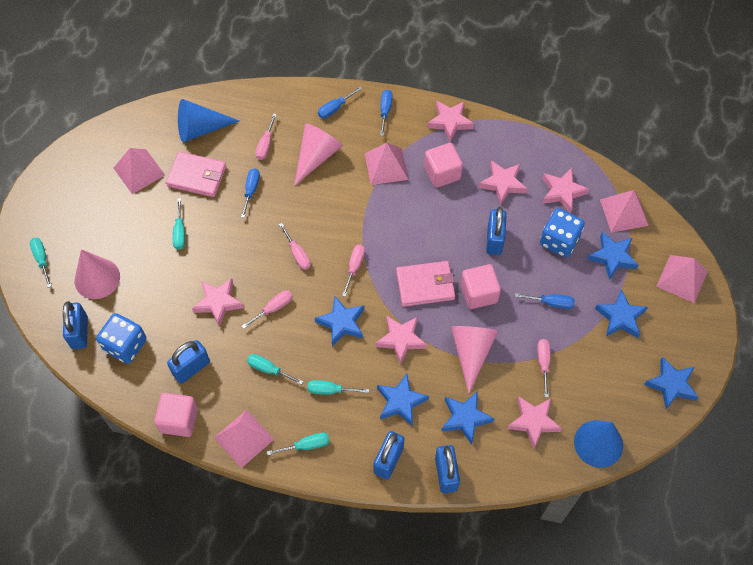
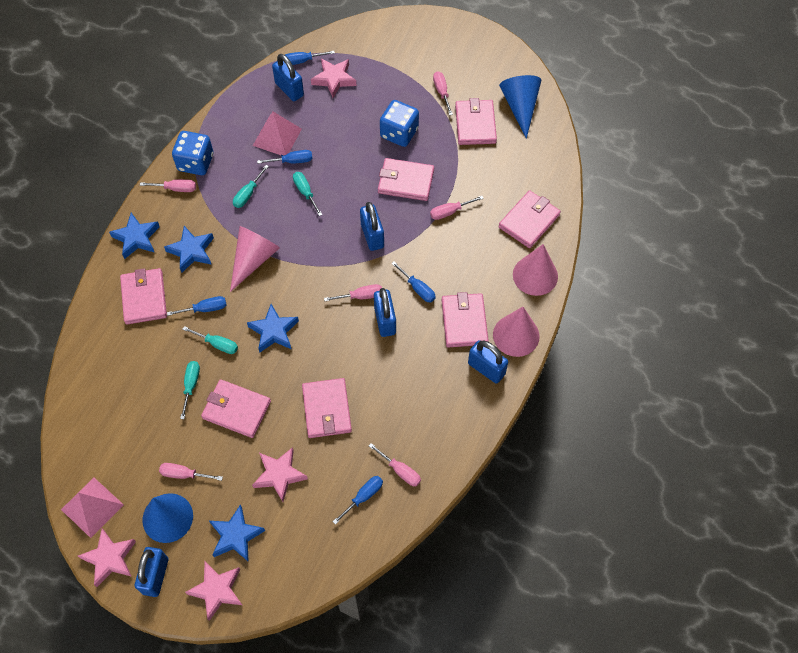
blue screwdriver: [241,168,260,218] [318,86,363,118] [380,90,393,136] [515,293,575,309] = 4 -> [167,296,226,316] [257,150,312,164] [285,51,335,65] [333,476,383,525] [391,261,435,302] = 5
blue star: [315,296,364,346] [377,374,429,426] [441,392,495,445] [587,232,638,280] [595,289,648,338] [644,357,699,409] = 6 -> [109,213,160,259] [164,226,214,273] [209,505,265,562] [247,304,299,353] = 4
pink cube: [154,393,198,437] [424,143,463,188] [461,264,501,309] = 3 -> none = 0
pink pyramid: [114,148,165,194] [214,410,274,468] [365,143,408,185] [600,190,649,233] [656,255,708,303] = 5 -> [61,477,124,538] [253,112,302,155] = 2
pink screwdriver: [242,290,293,329] [255,113,277,160] [279,223,311,270] [342,245,365,297] [537,339,551,398] = 5 -> [140,179,196,192] [159,463,223,481] [324,284,382,301] [369,443,421,486] [430,196,484,220] [433,71,453,115] = 6
pink star: [192,278,244,327] [375,315,427,365] [427,101,474,143] [478,160,527,205] [507,396,562,448] [542,168,590,213] = 6 -> [78,529,136,587] [185,562,242,621] [252,447,308,502] [311,58,356,98] = 4
pink wallet: [166,151,226,197] [396,261,455,307] = 2 -> [120,268,167,324] [201,379,271,438] [302,378,352,438] [378,158,434,201] [441,292,489,348] [455,98,497,145] [499,190,561,248] = 7
turquoise screwdriver: [30,238,52,288] [173,198,185,250] [247,354,303,385] [267,433,330,455] [307,380,369,395] = 5 -> [180,361,200,419] [182,326,238,354] [233,165,269,208] [293,172,323,216] = 4

